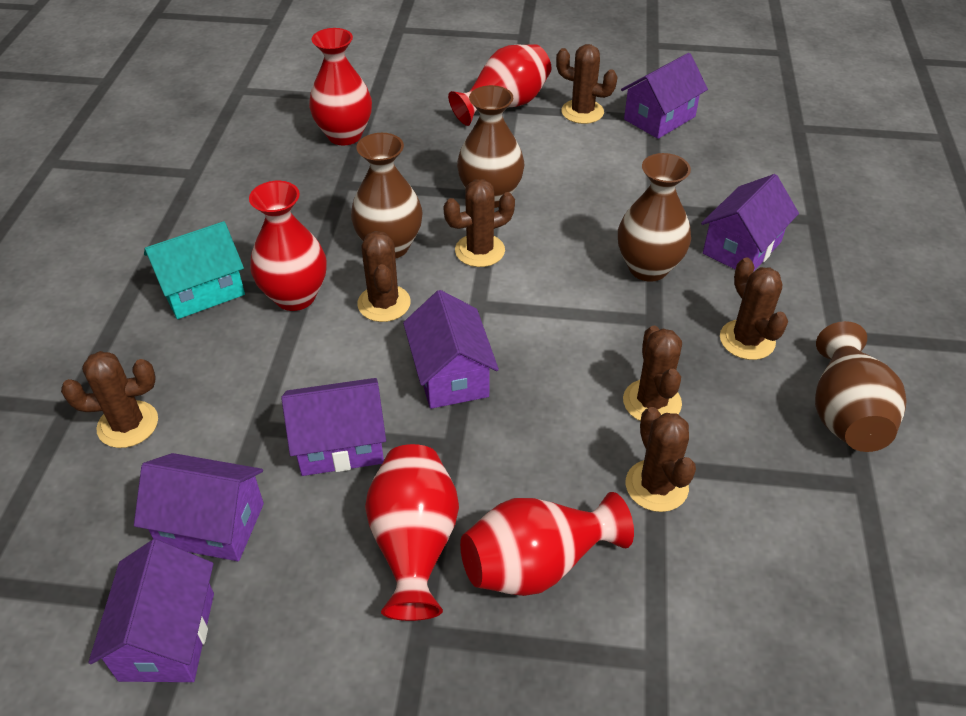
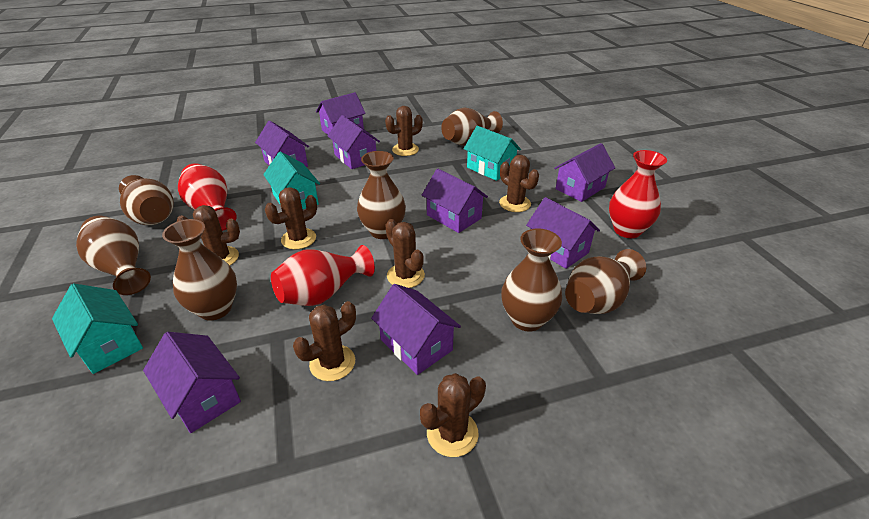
brown vase: [351,133,423,258] [457,85,524,208] [618,153,691,282] [815,321,907,452] = 4 -> [76,216,151,295] [119,175,174,225] [162,219,237,321] [357,151,406,239] [441,107,503,146] [501,228,562,332] [565,249,646,314] = 7
purple house: [88,539,214,682] [134,453,264,561] [281,378,386,476] [403,290,499,409] [621,53,708,139] [701,174,799,271] = 6 -> [143,332,241,433] [255,121,309,167] [316,92,366,135] [328,115,380,169] [371,284,461,375] [422,169,488,233] [526,197,600,269] [554,143,615,202] = 8
red vase: [249,181,326,311] [309,28,372,145] [365,444,459,621] [448,44,551,126] [460,492,634,596] = 5 -> [178,163,237,231] [271,245,375,306] [609,150,667,238] = 3
turquoise house: [144,221,245,319] = 1 -> [52,284,143,374] [263,151,320,209] [464,126,521,181] = 3

